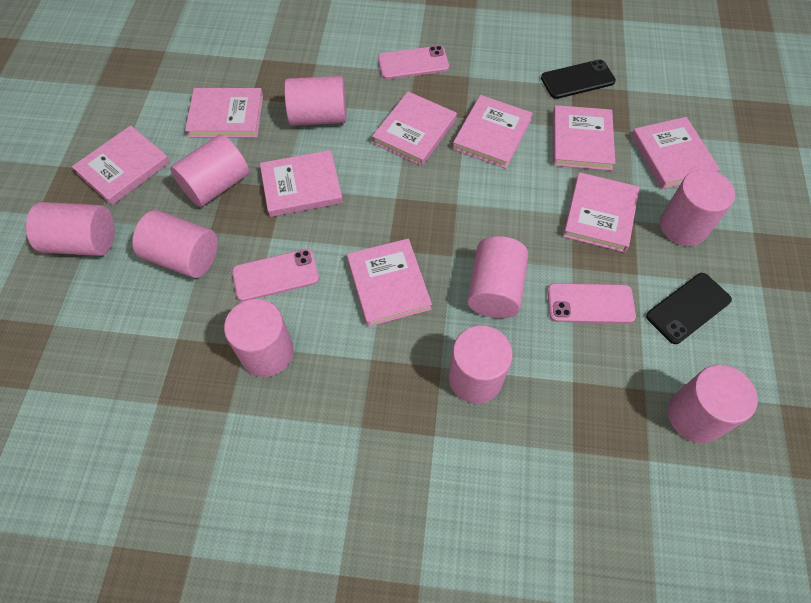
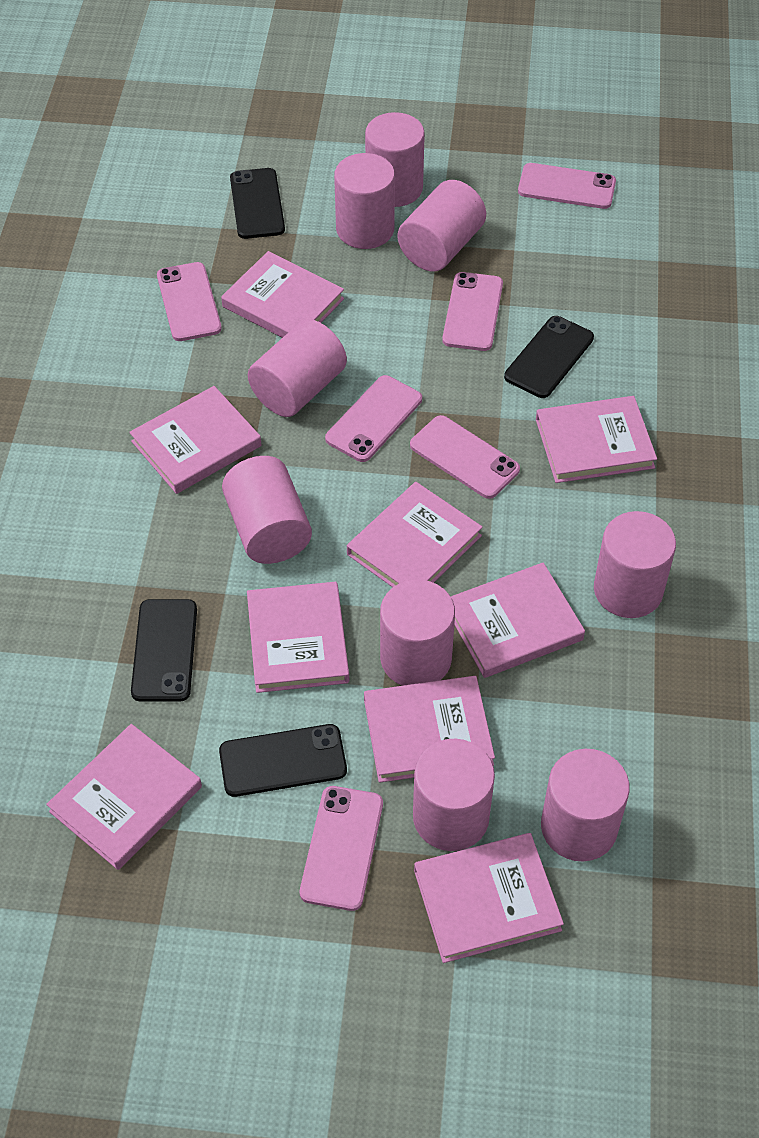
black phone: [541,60,616,99] [646,273,732,344] = 2 -> [131,599,197,702] [219,724,347,797] [230,168,285,239] [504,316,594,398] = 4
pink phone: [232,249,319,301] [378,46,449,79] [547,283,636,324] = 3 -> [157,262,222,341] [300,786,383,911] [325,375,422,462] [410,415,520,499] [442,272,503,351] [518,163,616,209] = 6

